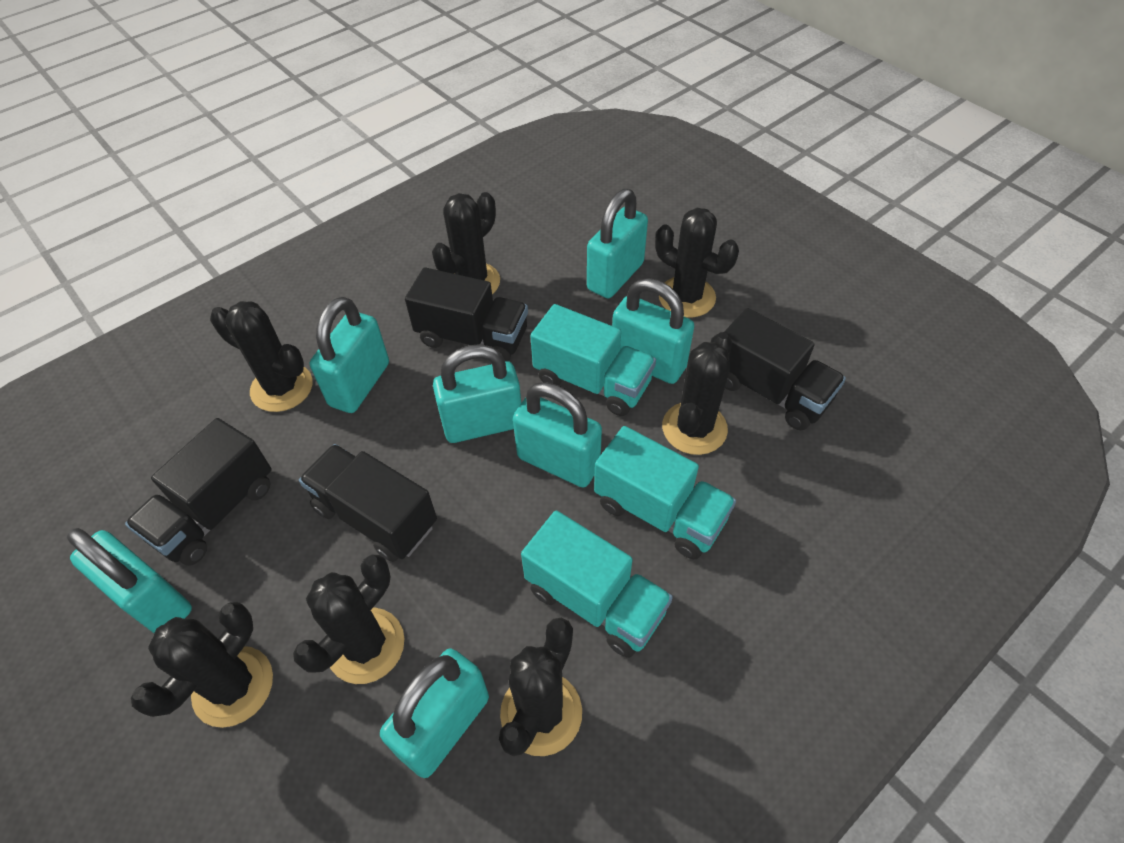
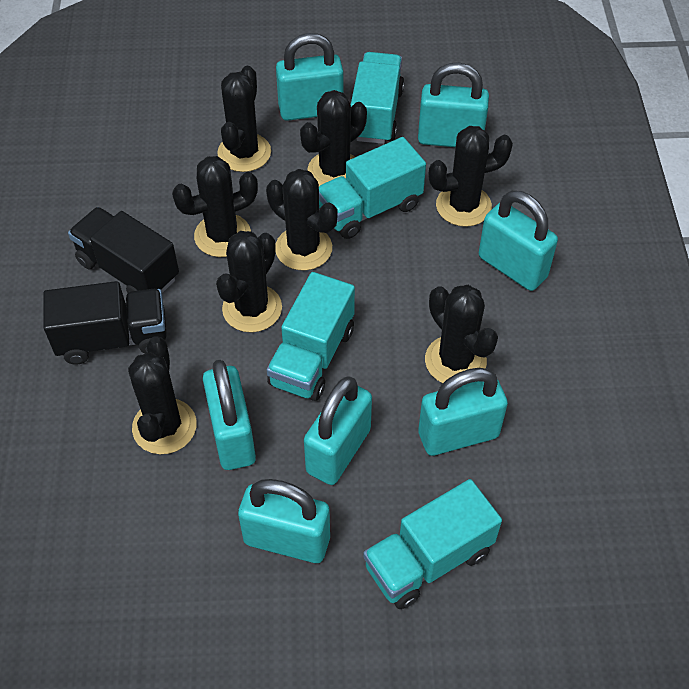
black cactus: [131,602,273,728] [210,301,313,412] [293,555,405,684] [432,192,500,294] [499,618,582,756] [655,208,739,318] [662,332,732,455] = 7 -> [128,336,197,454] [172,156,258,257] [216,231,282,332] [217,66,271,172] [266,169,338,270] [300,90,367,186] [425,285,498,383] [429,126,513,227] = 8
black truck: [125,418,272,566] [299,444,437,562] [405,267,528,361] [724,308,846,430] = 4 -> [43,281,167,365] [68,207,179,293] = 2
turquoise truck: [521,510,673,658] [530,304,656,416] [594,426,736,559] = 3 -> [267,272,355,401] [319,137,426,239] [351,52,404,144] [363,479,502,609] = 4

